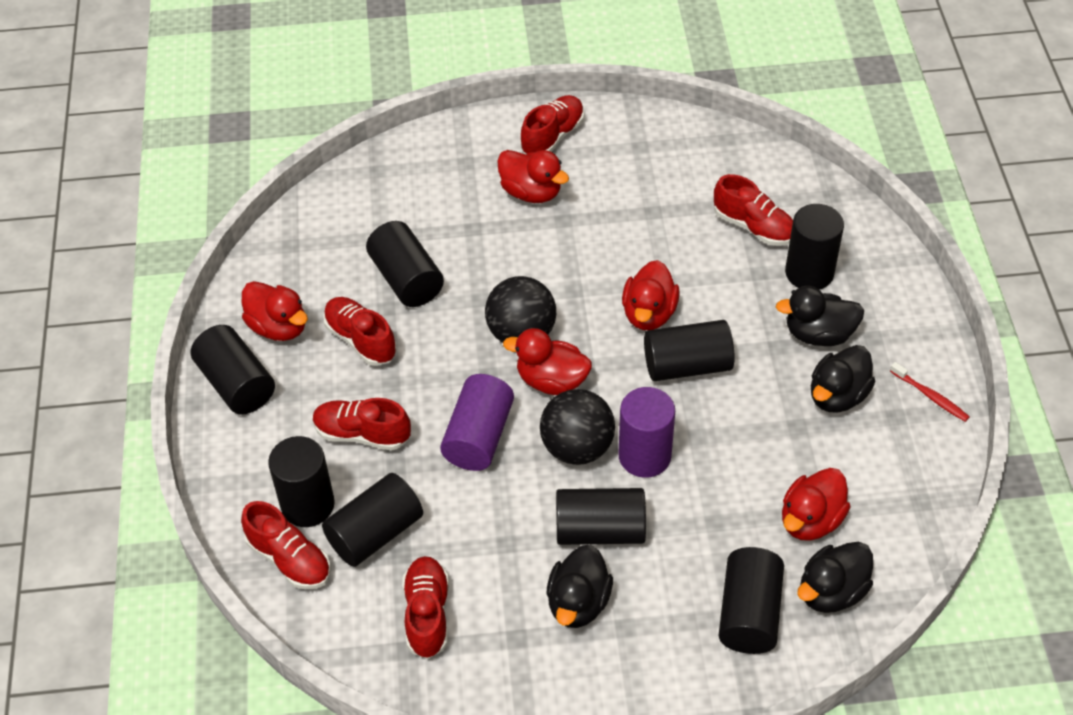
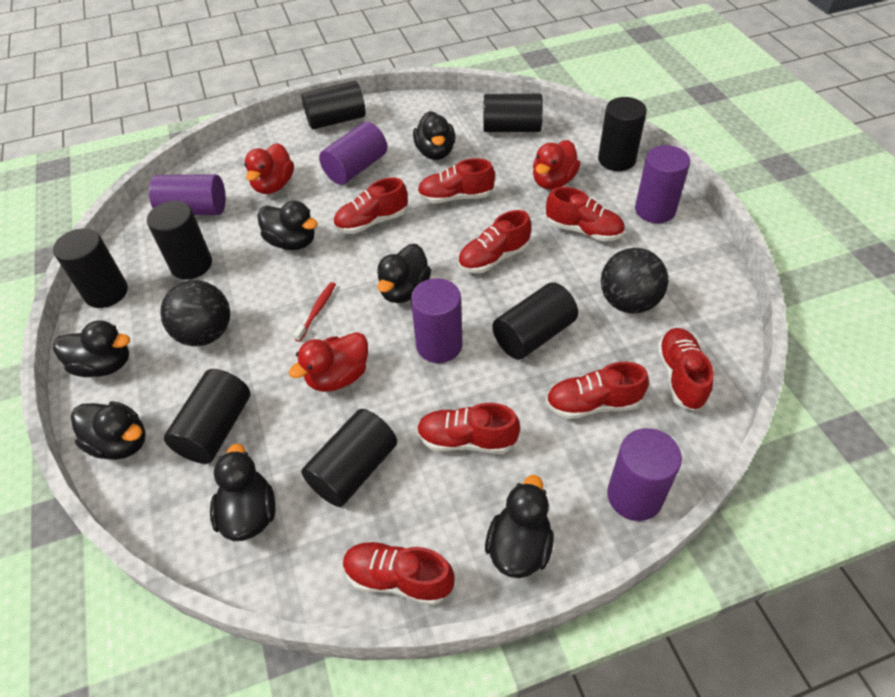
black duck: [547,545,613,628] [776,286,864,346] [797,542,873,613] [811,345,875,413] = 4 -> [53,320,130,377] [71,401,146,460] [210,444,276,541] [257,201,318,250] [377,244,431,303] [413,111,455,160] [485,475,554,578] = 7
purple cylinder: [440,374,514,471] [618,387,675,478] = 2 -> [149,174,226,215] [319,122,387,185] [411,278,463,363] [607,428,682,521] [635,145,690,223] = 5
red duck: [242,281,308,341] [497,150,569,203] [503,328,592,395] [622,260,680,330] [782,468,851,541] = 5 -> [245,143,294,194] [289,332,368,392] [533,140,580,190] = 3
red shoe: [241,501,331,589] [313,398,411,451] [323,297,397,366] [402,556,449,659] [520,95,584,155] [714,174,793,246] = 6 -> [333,177,408,234] [343,541,454,606] [417,158,495,204] [417,403,520,454] [458,210,531,273] [546,187,625,242] [546,362,649,419] [657,328,714,411] = 8

